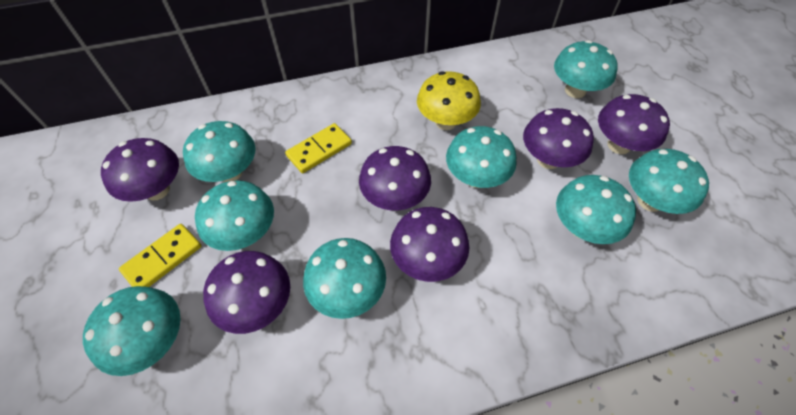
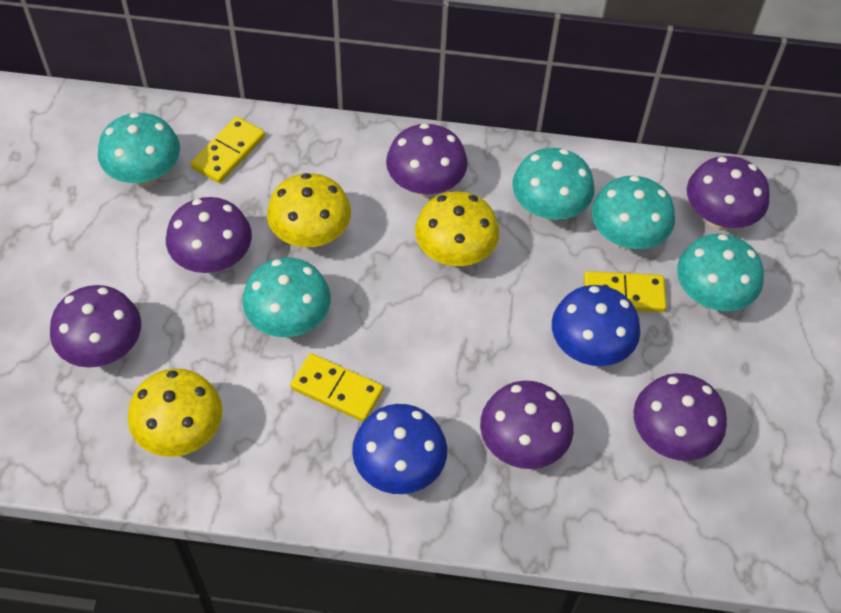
blue mushroom: none = 0 -> [352,404,447,494] [552,285,640,366] = 2
turquoise mushroom: [83,286,181,376] [183,121,255,182] [195,180,274,251] [303,238,386,319] [446,126,517,188] [554,40,618,98] [556,175,636,244] [629,149,709,214] = 8 -> [98,112,180,186] [242,257,331,337] [512,148,595,221] [592,176,675,250] [677,234,764,311] = 5
yellow domino: [119,224,202,287] [285,123,352,173] = 2 -> [191,116,265,183] [290,353,383,422] [584,271,666,312] = 3
yellow mushroom: [417,71,481,130] = 1 -> [128,369,223,457] [267,173,351,248] [415,191,499,266] = 3

